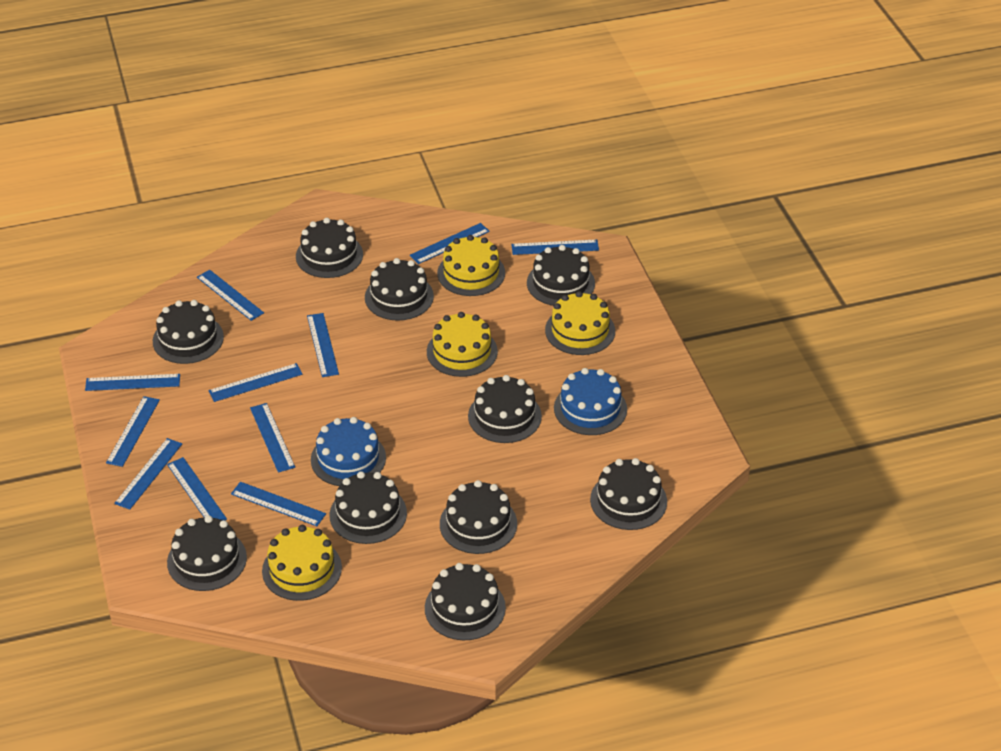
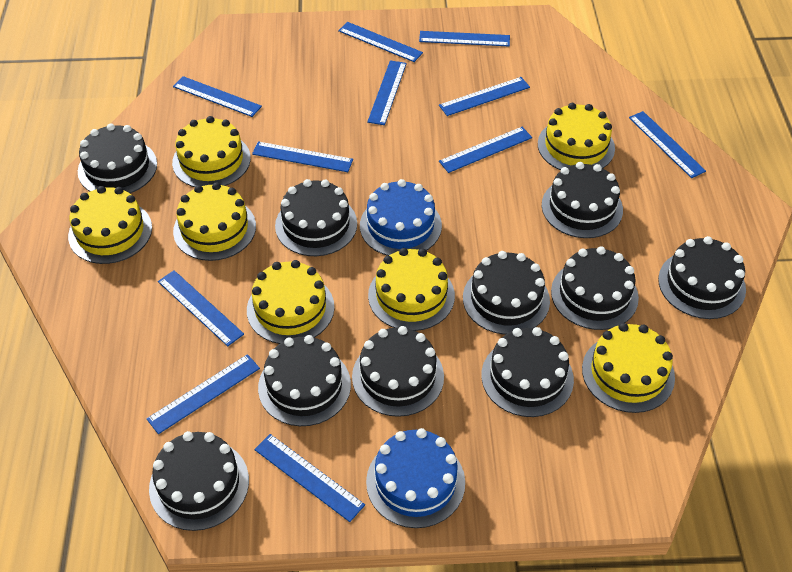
yellow cake: [262,525,342,601] [427,312,498,377] [437,235,505,296] [545,291,615,355] = 4 -> [68,186,152,264] [172,116,251,187] [173,182,256,261] [247,260,334,344] [368,248,455,331] [538,103,615,170] [582,323,675,413] = 7

